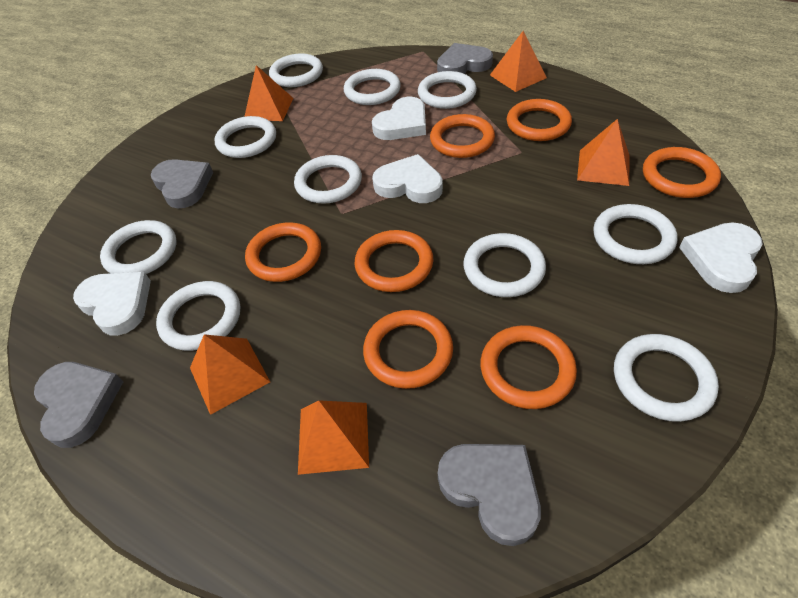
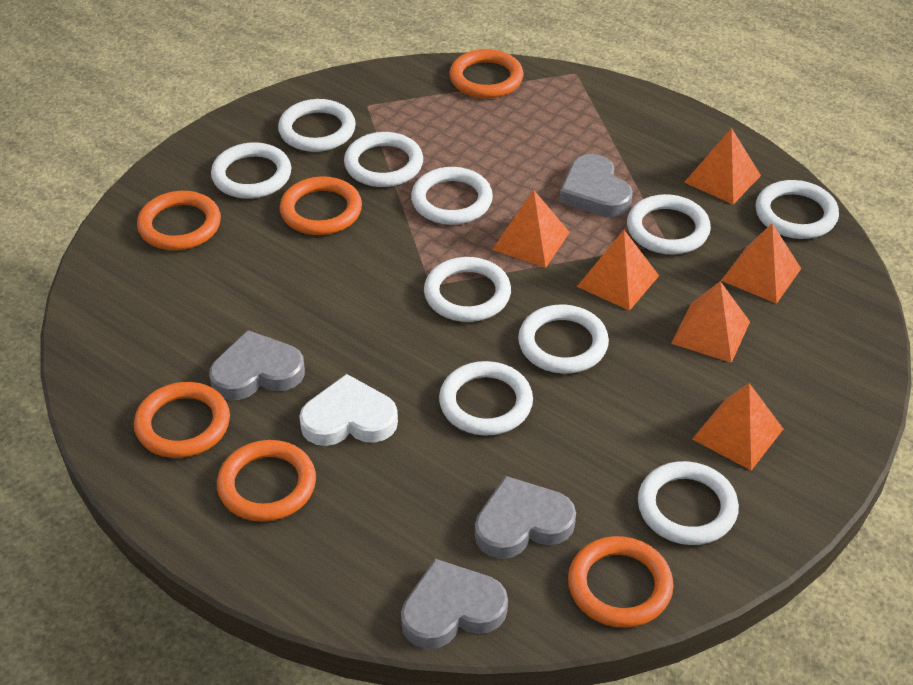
orange pyramid: [190,334,270,415] [244,65,293,121] [298,400,369,475] [490,31,547,92] [577,119,629,186] = 5 -> [492,190,570,268] [577,230,659,311] [671,281,750,363] [684,128,761,204] [692,383,783,470] [721,223,801,304] = 6
orange ring: [245,222,321,282] [355,230,434,292] [363,310,453,389] [430,114,495,158] [481,325,577,409] [507,99,572,141] [643,147,721,198] = 7 -> [134,382,230,458] [137,191,221,250] [217,440,316,522] [280,176,362,235] [449,49,524,98] [568,536,674,628] = 6
white heart: [73,272,151,336] [372,97,426,140] [372,154,443,203] [679,223,763,293] = 4 -> [299,374,398,446] = 1

